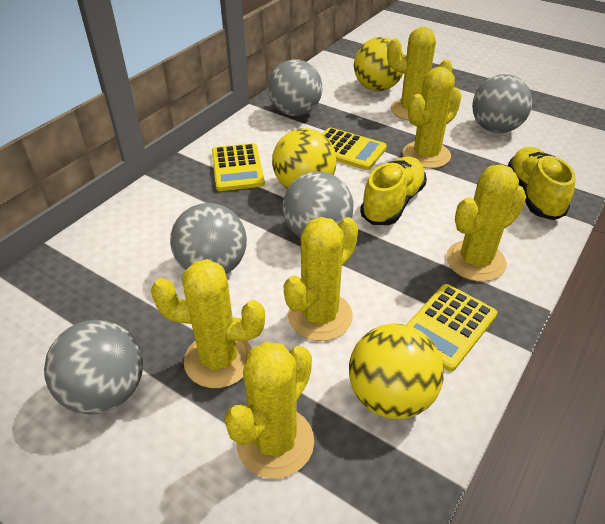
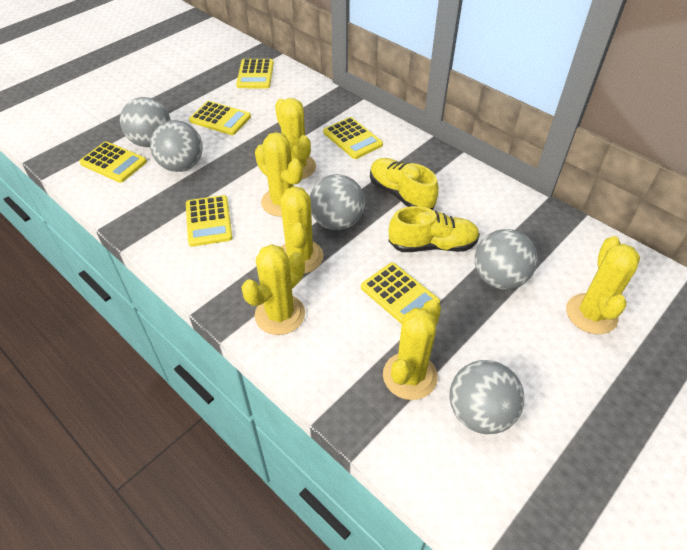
yellow ball: [272,128,337,189] [349,323,444,419] [354,37,405,91] = 3 -> none = 0
yellow calculator: [212,143,265,191] [323,127,387,170] [406,284,497,371] = 3 -> [79,141,147,183] [186,195,232,247] [189,101,251,135] [236,59,274,88] [323,117,383,159] [361,263,440,324] = 6

